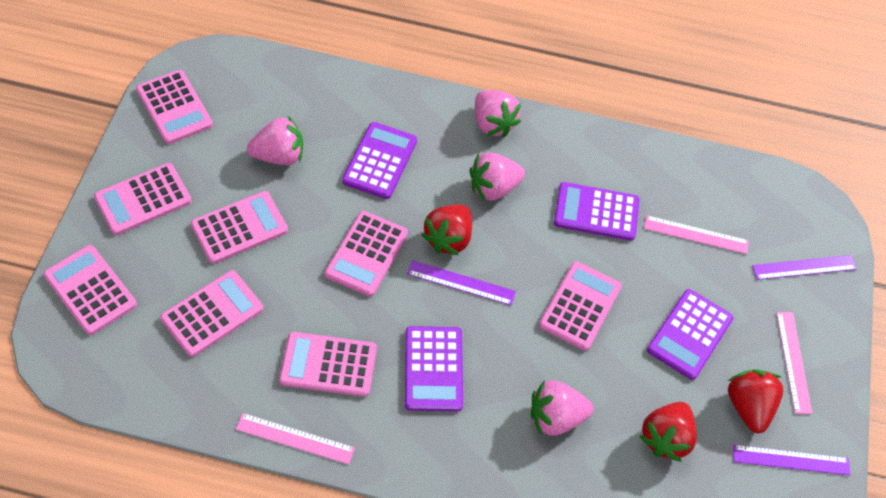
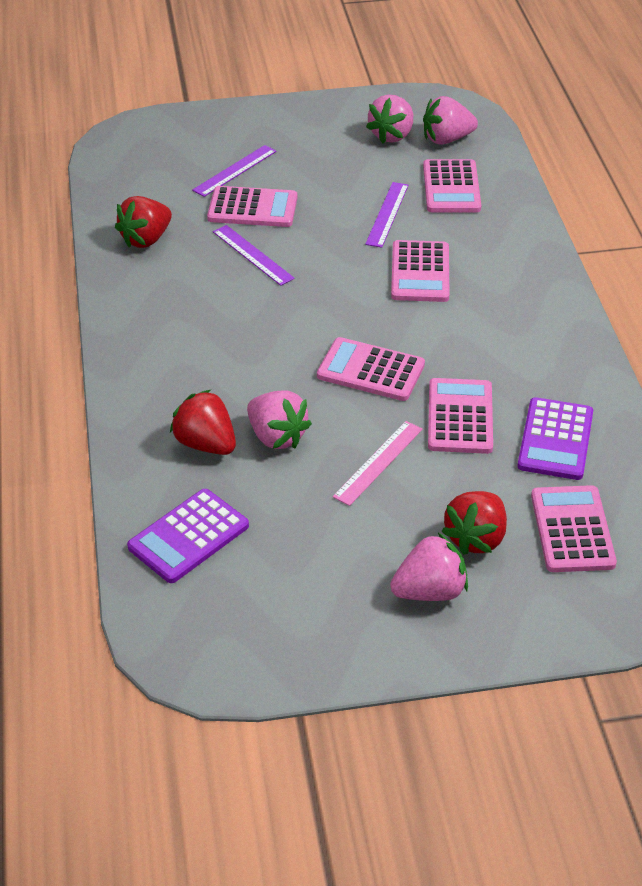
pink calculator: [44,245,137,335] [94,163,192,235] [136,70,213,144] [160,270,264,357] [191,191,288,264] [279,332,377,397] [325,211,408,297] [539,261,622,351] = 8 -> [207,186,297,227] [317,337,425,401] [391,240,449,302] [423,159,481,212] [428,378,493,454] [531,485,617,572] = 6
pink ruler: [236,413,355,465] [644,215,749,254] [776,312,813,414] = 3 -> [333,421,422,506] = 1
purple calculator: [342,122,417,199] [405,326,463,411] [554,182,640,241] [647,289,734,380] = 4 -> [127,489,249,583] [517,397,593,480] = 2

